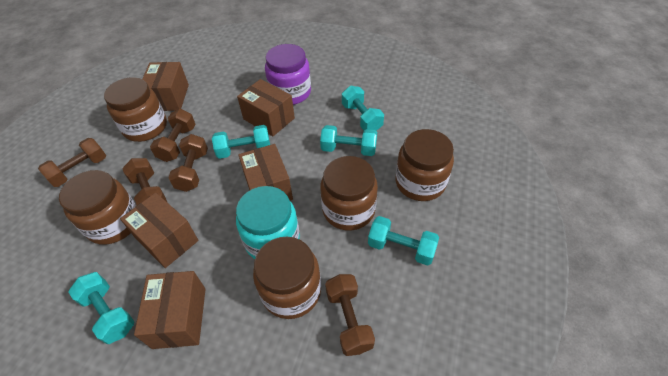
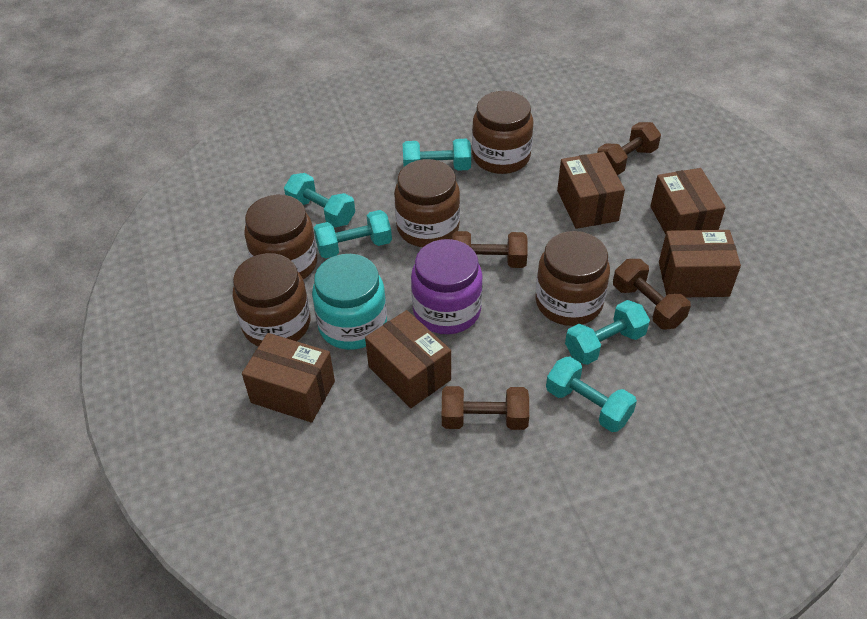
brown dumbbell: [38,138,106,187] [122,158,167,205] [150,109,196,162] [168,134,208,192] [325,274,375,356] = 5 -> [442,386,529,430] [452,231,528,268] [597,122,661,175] [613,259,691,330] = 4

